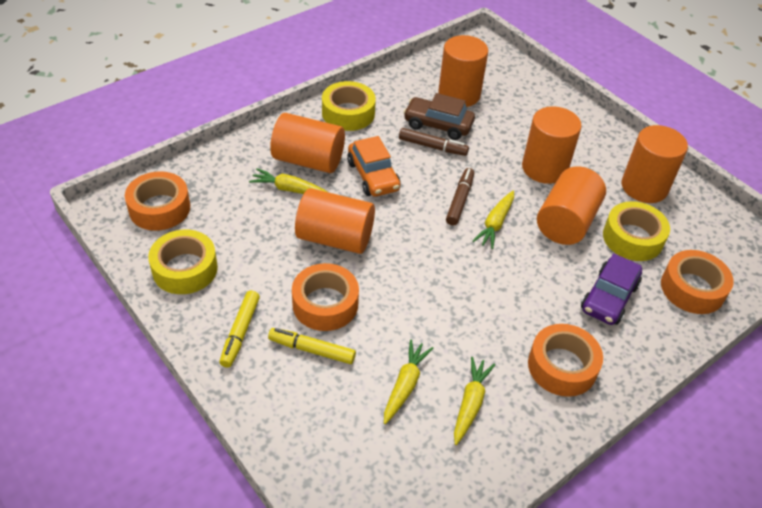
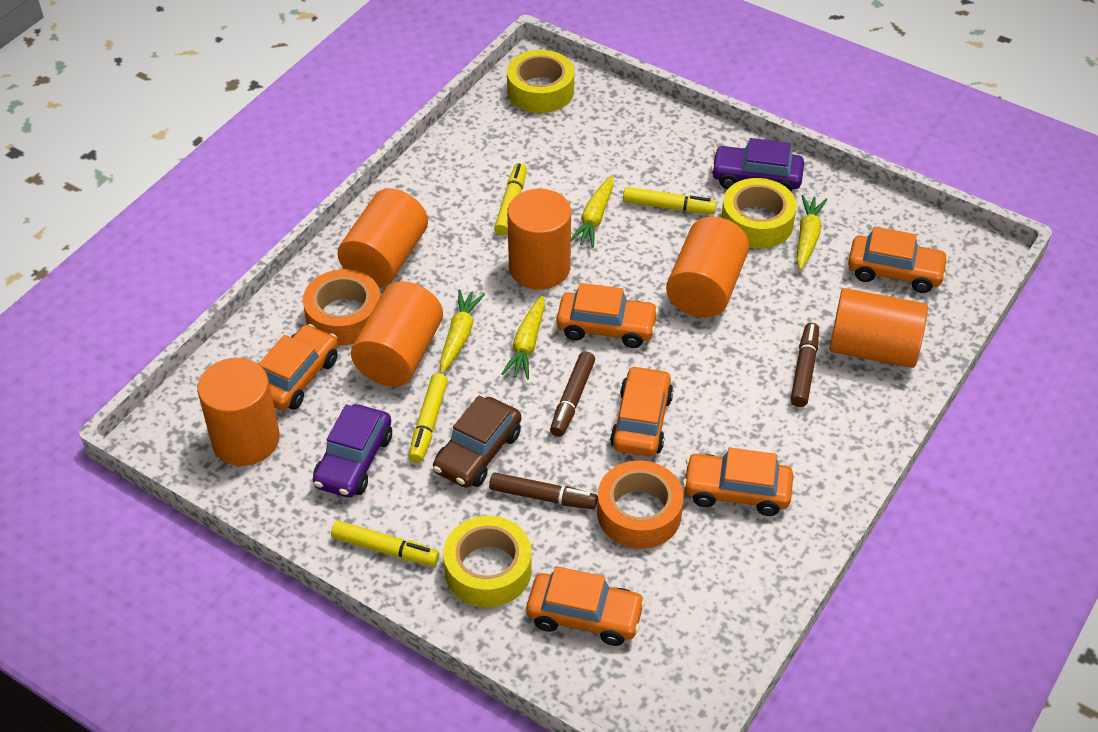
brown marker: [399,128,469,156] [446,168,474,226] = 2 -> [489,472,598,509] [550,351,595,437] [791,323,819,407] = 3
orange car: [347,136,400,197] = 1 -> [259,324,338,410] [526,566,646,646] [557,283,659,348] [610,366,673,456] [683,448,793,516] [848,227,949,293] = 6
orange tape: [125,171,190,231] [292,263,359,331] [528,324,603,397] [661,250,734,314] = 4 -> [303,269,381,345] [597,460,684,549] = 2
purple car: [581,253,642,325] = 1 -> [313,404,392,497] [711,138,804,192] = 2
yellow marker: [219,291,260,368] [268,328,356,364] = 2 -> [331,521,439,566] [409,373,448,463] [494,163,527,235] [623,187,717,214] = 4

